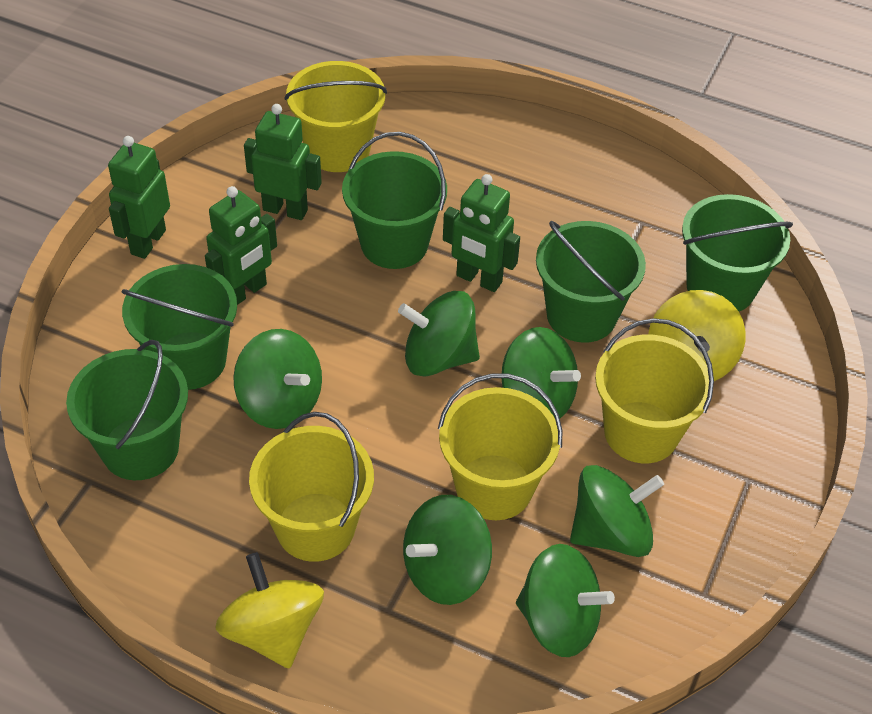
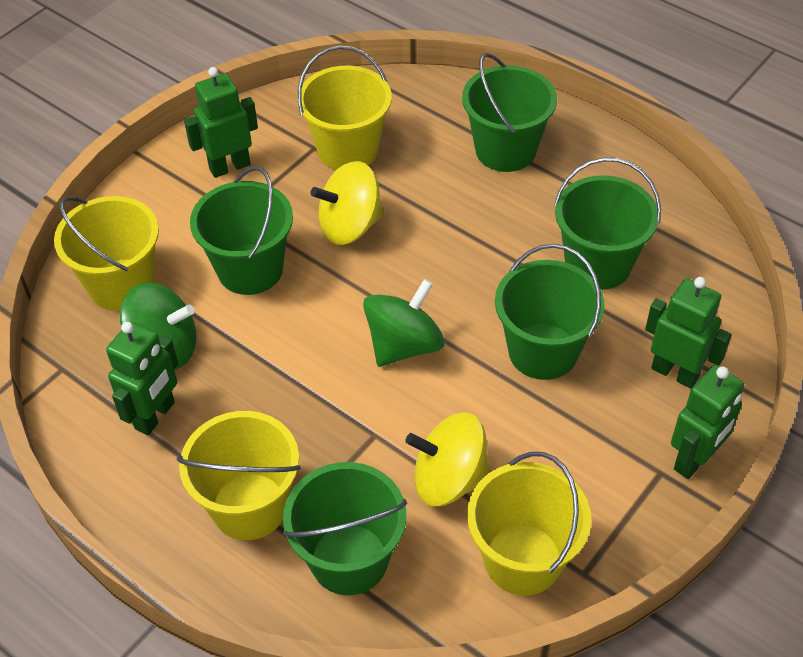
green spinning top: [233,329,322,429] [398,291,480,377] [403,495,492,605] [502,327,581,418] [516,544,615,657] [570,465,664,557] = 6 -> [120,283,197,370] [363,279,445,367] = 2

